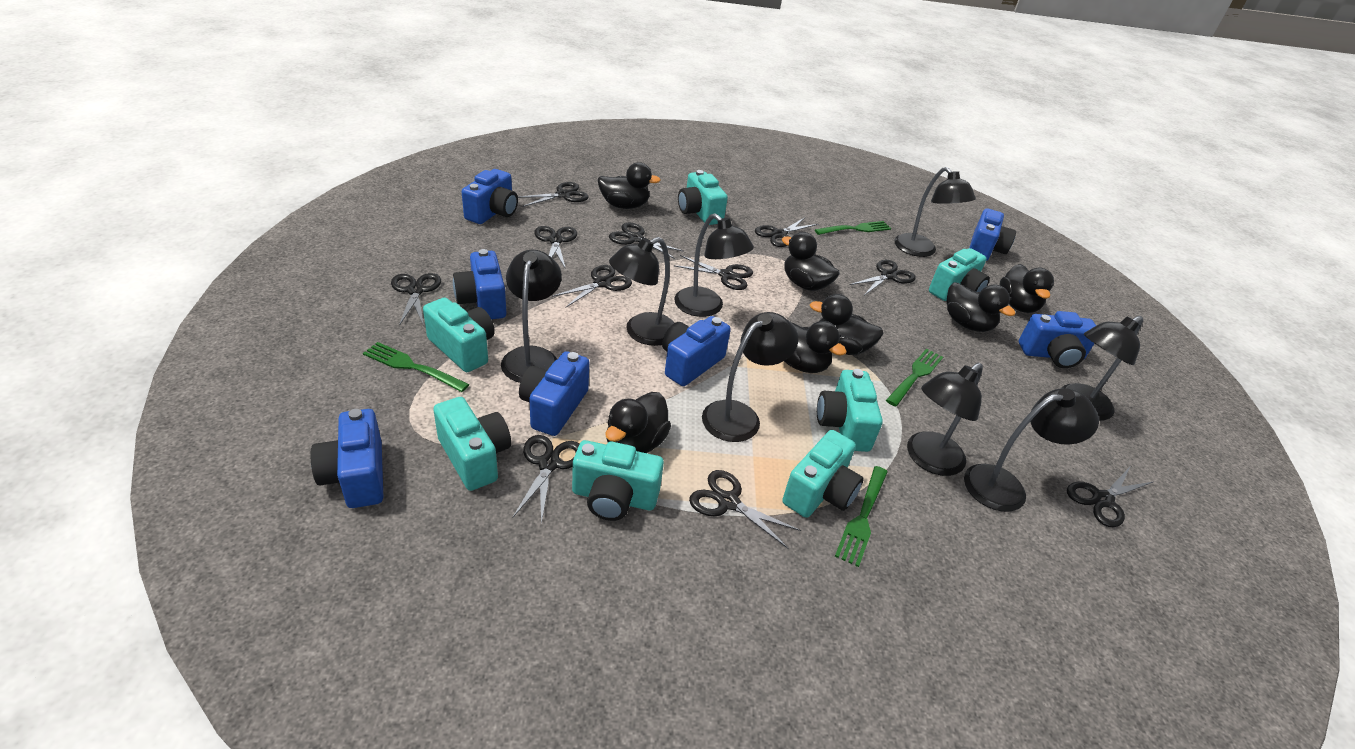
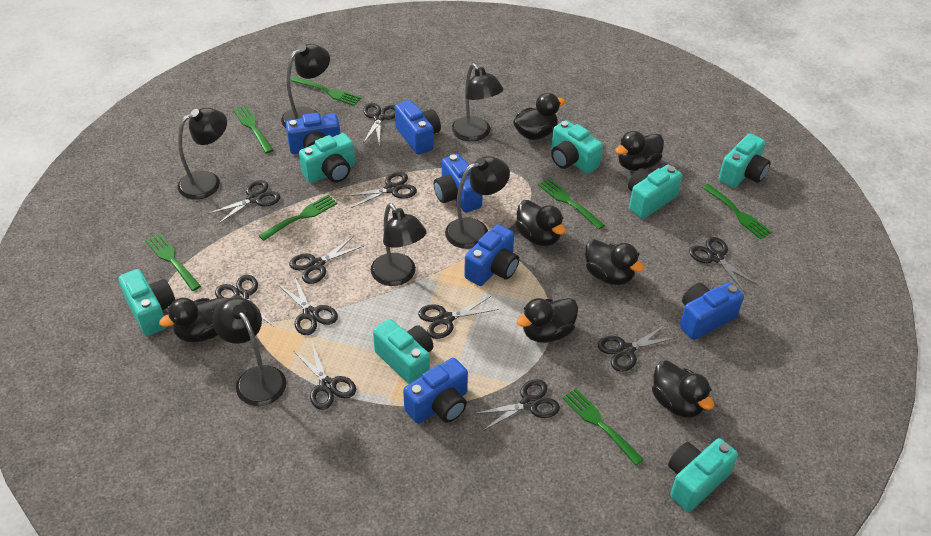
black lamp: [501,250,562,383] [609,237,675,346] [674,213,754,317] [702,312,798,442] [894,167,976,257] [907,362,983,476] [964,388,1099,512] [1062,316,1143,421] = 8 -> [178,108,227,200] [212,297,286,406] [281,44,330,128] [371,203,427,286] [445,156,510,249] [451,63,503,142] = 6
blue camera: [310,409,383,508] [453,249,506,319] [462,169,518,224] [519,351,589,436] [662,316,731,386] [969,208,1016,261] [1019,311,1096,368] = 7 -> [286,113,340,154] [395,100,441,155] [403,358,468,424] [434,154,483,213] [464,224,519,286] [680,283,744,340] = 6
green fork: [363,342,469,392] [815,221,891,235] [835,466,888,567] [886,349,943,407] = 4 -> [145,233,201,291] [233,105,274,153] [258,195,338,241] [291,77,361,106] [538,178,605,230] [562,389,644,465] [702,184,772,240] = 7

